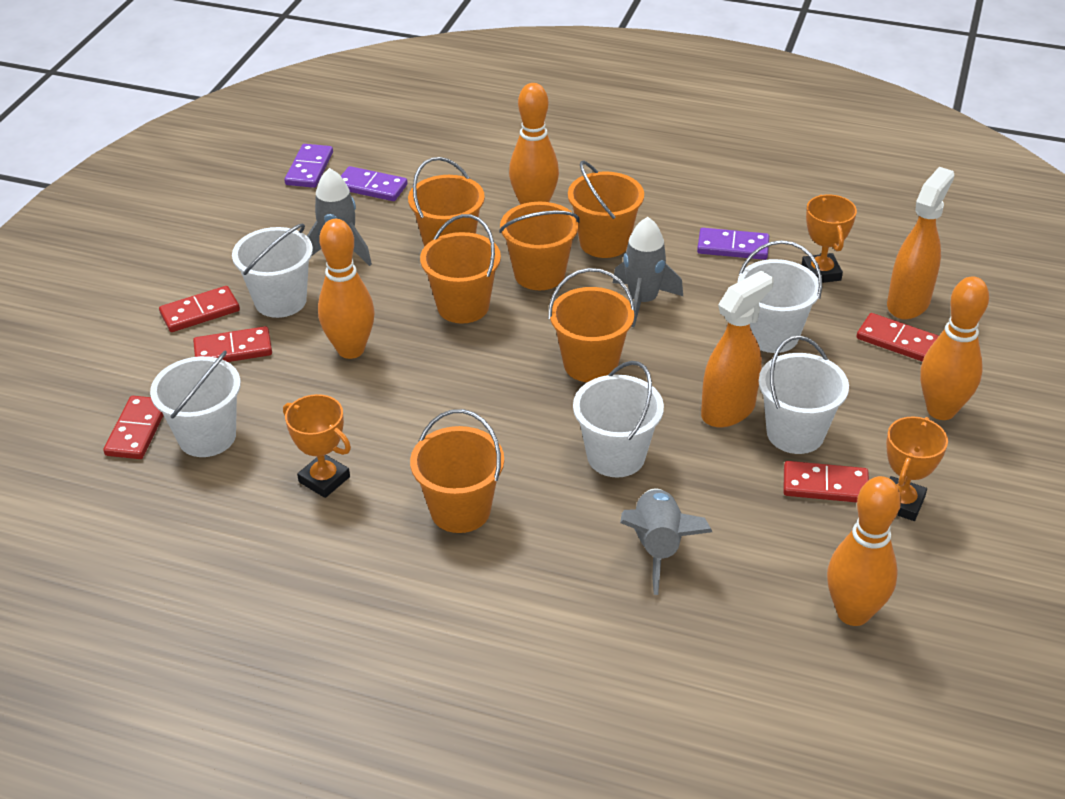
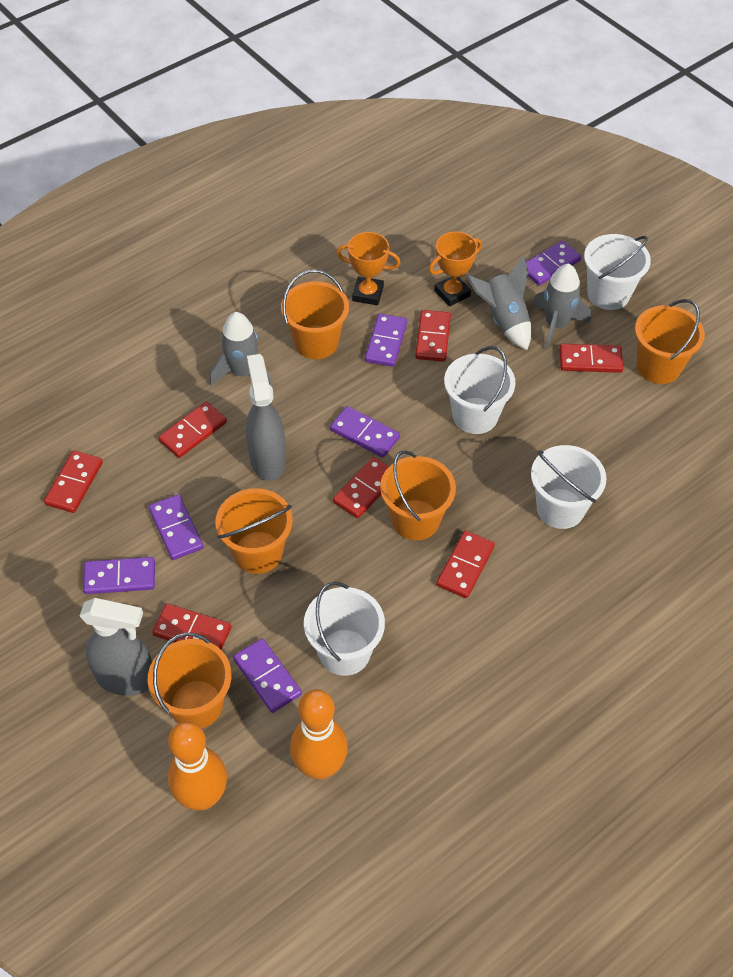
grey spray bottle: none = 0 -> [80,598,152,696] [246,354,286,481] = 2
orange bowling pin: [318,219,374,359] [509,83,559,205] [827,476,901,626] [920,276,989,420] = 4 -> [168,721,227,810] [290,689,348,780] = 2
orange bucket: [408,157,485,247] [410,409,504,533] [420,214,501,323] [499,202,580,290] [548,268,635,382] [568,161,644,258] = 6 -> [147,633,232,728] [215,488,293,574] [281,270,349,359] [380,450,456,540] [635,299,705,384] = 5
orange spray bottle: [701,271,774,428] [887,167,954,320] = 2 -> none = 0
orange trophy: [283,394,351,498] [802,194,857,283] [886,416,948,521] = 3 -> [337,232,400,305] [429,232,482,307] = 2
purple domino: [285,144,333,188] [341,166,408,201] [697,228,769,260] = 3 -> [83,557,155,594] [149,494,203,560] [233,638,302,713] [330,406,400,458] [365,313,407,367] [526,241,581,286] = 6
red domino: [103,396,164,459] [159,286,240,332] [193,326,272,362] [783,461,869,503] [856,313,939,362] = 5 -> [44,450,103,513] [152,604,231,650] [158,402,227,458] [333,457,389,518] [415,310,451,362] [436,530,495,598] [559,344,623,373] = 7
white bucket: [150,351,241,457] [232,223,313,318] [573,361,664,477] [738,240,822,353] [759,335,849,454] = 5 -> [304,581,385,676] [444,346,515,434] [531,445,606,529] [584,234,651,310] = 4

